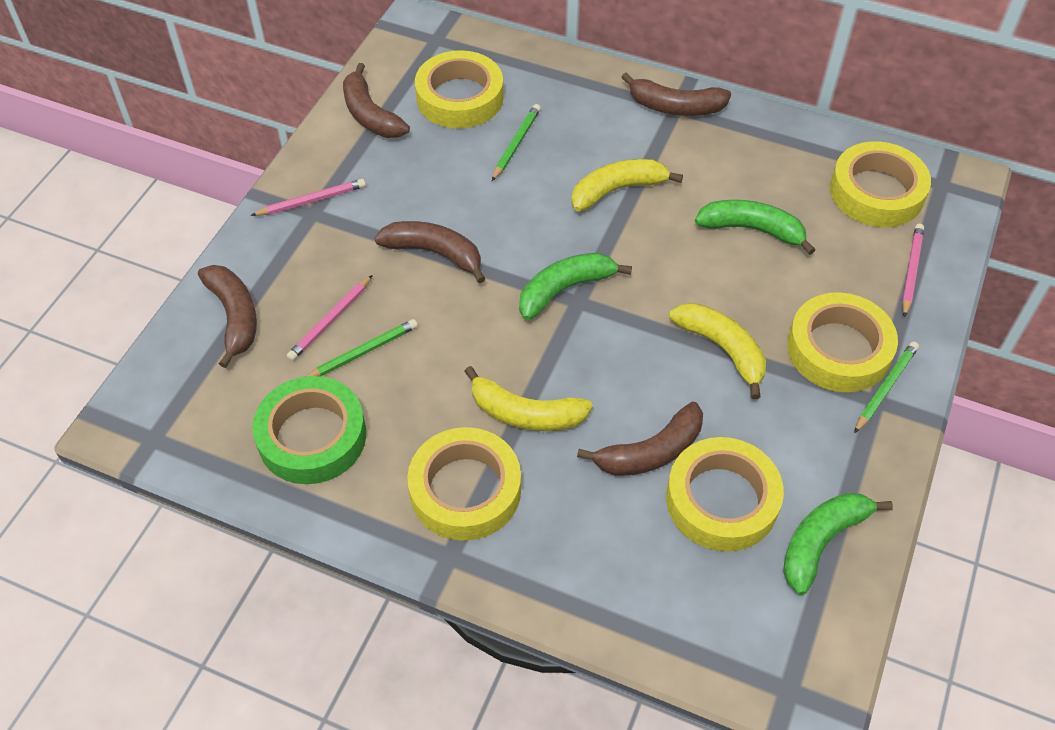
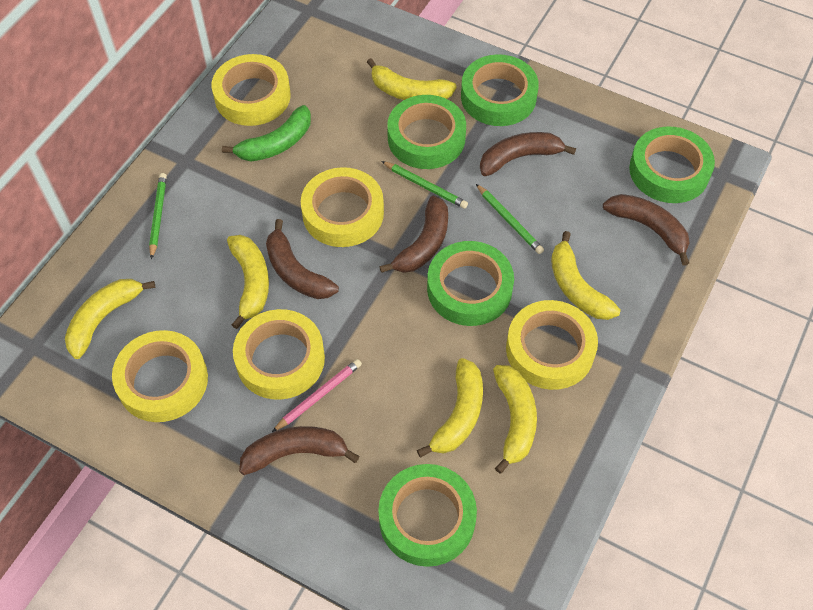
green banana: [519,253,632,320] [695,200,815,255] [783,493,893,595] = 3 -> [222,105,311,161] = 1
green tape: [252,376,366,484] = 1 -> [378,464,477,567] [387,95,466,169] [427,241,514,326] [461,54,539,126] [629,127,715,203] = 5
pink pencil: [250,179,366,216] [287,275,373,361] [902,224,924,318] = 3 -> [272,359,362,432] = 1
yellow banana: [464,366,593,431] [571,159,683,212] [669,303,766,399] = 3 -> [65,279,155,359] [227,235,269,329] [367,58,457,100] [417,358,483,457] [493,365,537,474] [551,231,621,320] = 6

